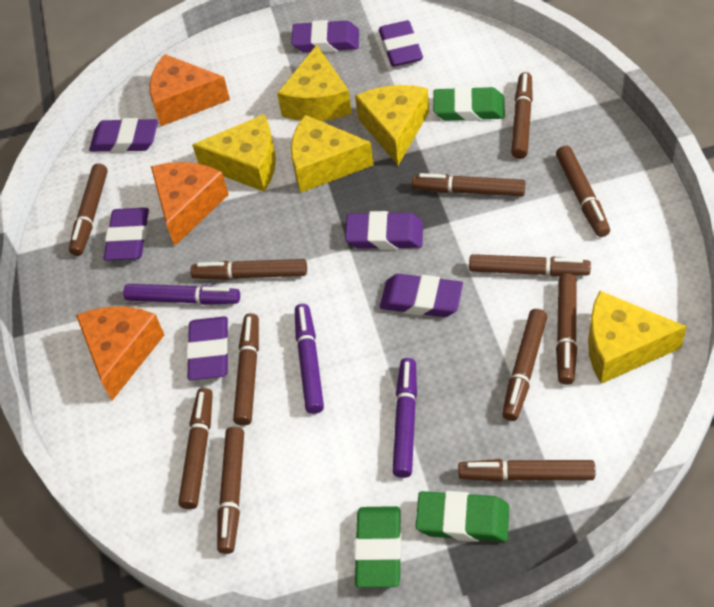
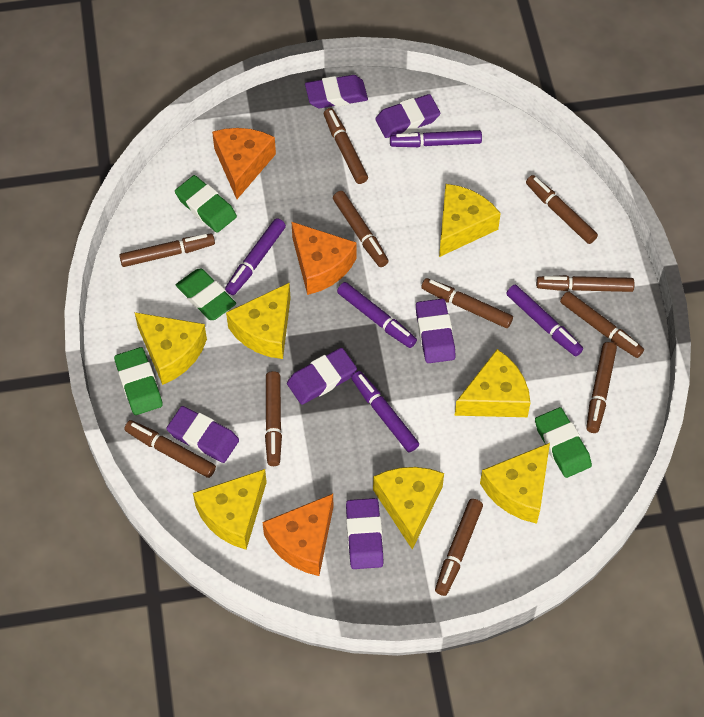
brown marker: [69,163,108,256] [178,388,213,509] [190,259,307,280] [217,427,244,554] [233,313,259,426] [412,173,526,196] [458,459,596,482] [469,254,591,276] [502,309,547,421] [511,72,533,159] [556,145,610,237] [556,273,577,385] = 12 -> [119,234,215,267] [124,420,216,478] [265,371,282,466] [324,108,368,184] [333,191,389,267] [421,278,513,328] [435,499,483,596] [526,175,598,244] [536,275,635,292] [560,291,644,358] [586,342,617,433] = 11
green eraser: [354,506,401,588] [416,491,509,542] [433,86,505,121] = 3 -> [114,347,163,415] [175,175,237,233] [176,269,236,320] [535,407,592,478] = 4
purple eraser: [89,118,158,153] [104,208,149,261] [186,316,229,380] [291,20,359,52] [345,211,423,250] [379,20,423,67] [380,274,463,317] = 7 -> [166,406,239,463] [287,348,357,405] [305,75,368,108] [346,498,384,569] [375,94,440,138] [416,299,456,363] = 6
purple marker: [123,284,240,305] [295,304,324,414] [392,358,417,478] = 3 -> [225,218,286,295] [337,282,417,348] [351,371,419,452] [390,130,482,147] [506,285,583,356] = 5
yellow cheese: [192,114,276,191] [277,45,352,121] [291,115,374,193] [355,85,429,165] [588,291,687,384] = 5 -> [134,312,207,385] [193,469,267,550] [226,282,291,359] [373,467,444,550] [439,184,501,257] [455,349,531,417] [480,443,550,524] = 7

